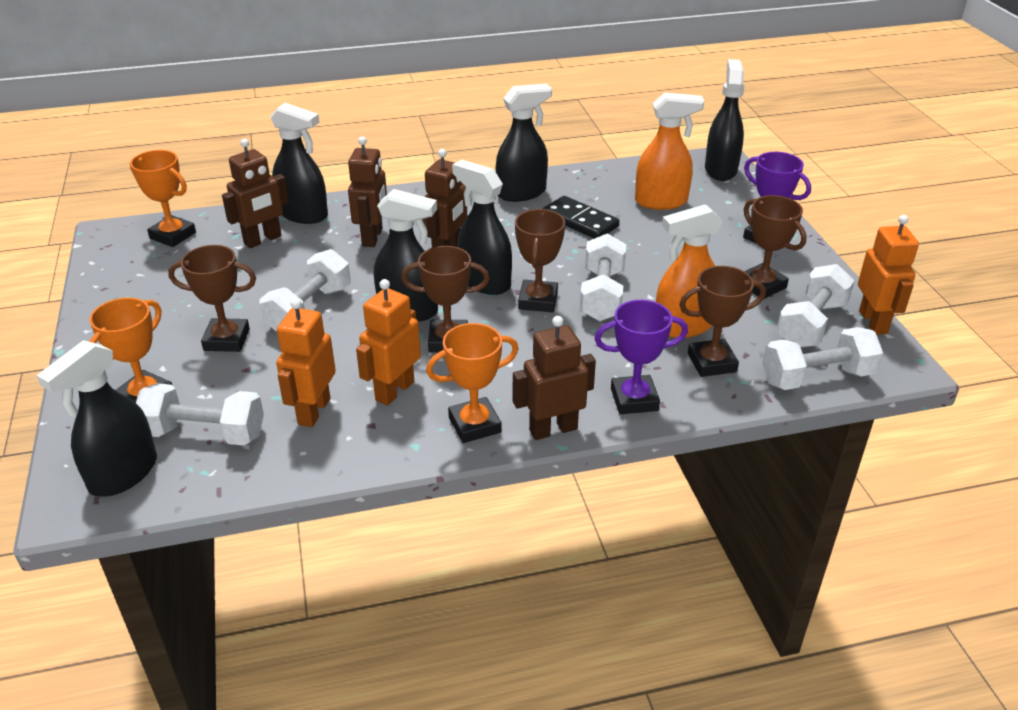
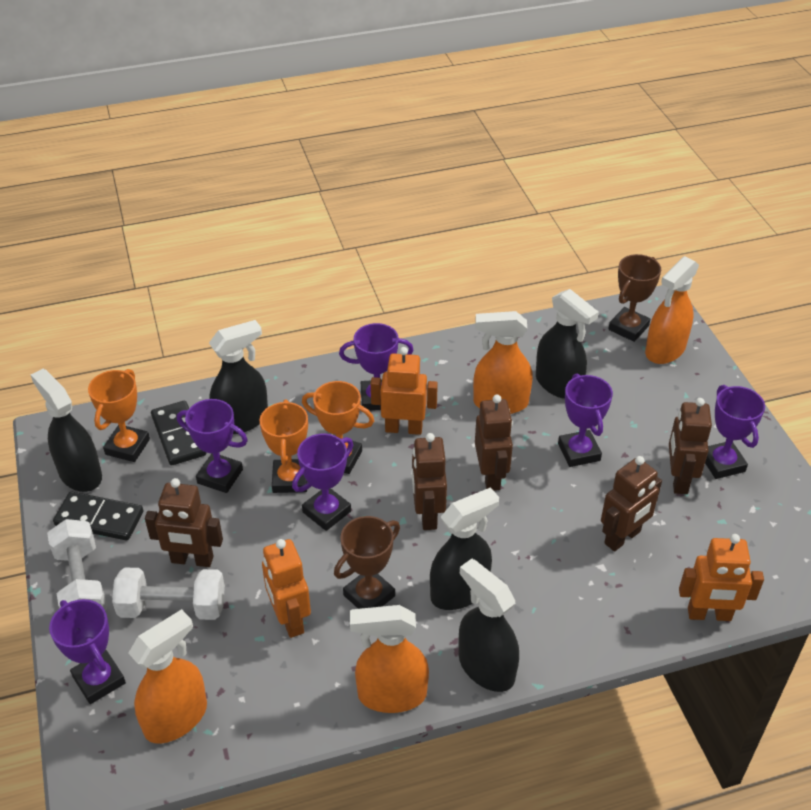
black domino: [543,196,619,239] = 1 -> [53,491,143,540] [151,401,206,465] = 2
black spray bottle: [36,340,157,497] [270,103,328,224] [374,189,438,322] [452,160,512,295] [496,84,552,202] [705,59,744,181] = 6 -> [31,369,102,492] [209,320,268,434] [430,487,499,610] [458,559,519,692] [536,289,599,399] = 5
brown robot: [222,139,289,248] [348,136,387,247] [423,149,467,248] [513,316,596,440] = 4 -> [145,478,223,567] [412,433,447,530] [475,395,513,491] [601,456,662,551] [669,398,712,494] = 5
brown trophy: [168,245,256,352] [401,246,490,352] [515,209,565,312] [679,266,766,377] [744,195,807,299] = 5 -> [334,516,400,609] [608,254,661,342] = 2
orange spray bottle: [635,92,704,210] [656,204,723,338] = 2 -> [128,609,207,744] [350,605,429,713] [473,311,533,414] [645,256,699,364] = 4
purple trophy: [595,300,688,414] [743,152,811,244] = 2 -> [49,599,126,704] [177,399,248,493] [292,434,353,531] [339,323,414,411] [558,374,613,467] [705,385,765,479] = 6
white dumbbell: [136,383,264,446] [260,249,351,332] [580,233,626,321] [762,327,883,390] [777,264,855,347] = 5 -> [47,519,107,610] [112,568,225,620] = 2

